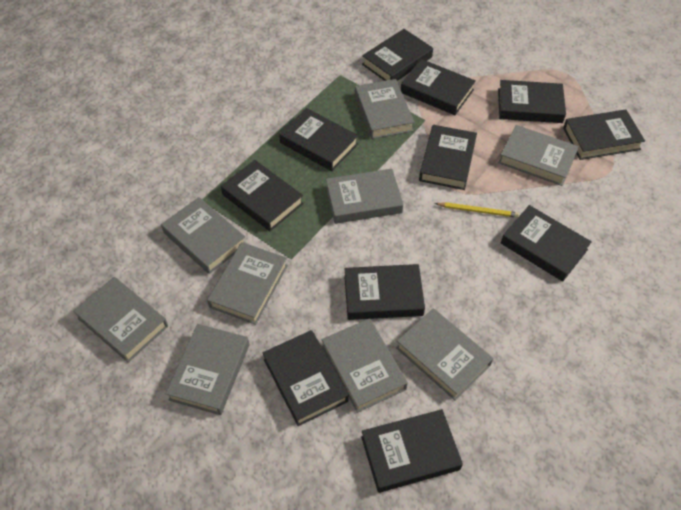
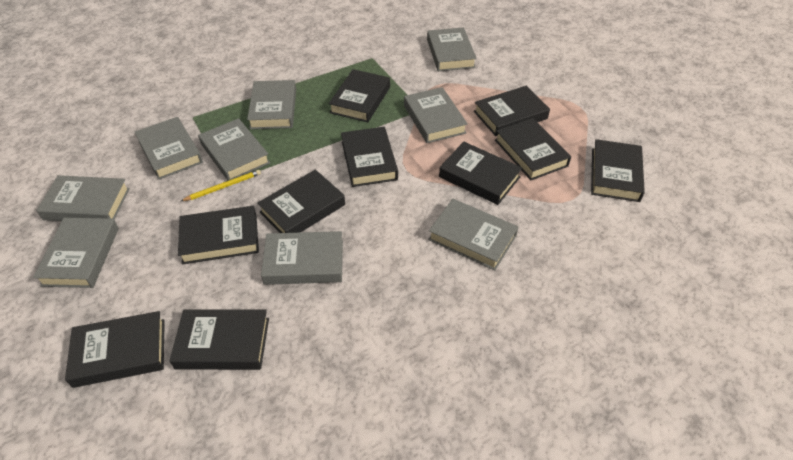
black book: [221,160,304,231] [262,330,349,426] [279,108,358,171] [344,264,425,320] [361,409,463,493] [362,29,433,81] [401,59,476,115] [419,125,477,190] [498,80,566,123] [501,205,592,282] [563,109,645,160] = 11 -> [65,311,165,388] [169,309,269,370] [178,206,259,264] [257,170,345,233] [329,69,390,123] [341,127,398,187] [439,142,522,205] [474,86,550,136] [495,118,571,180] [591,139,645,202] = 10

